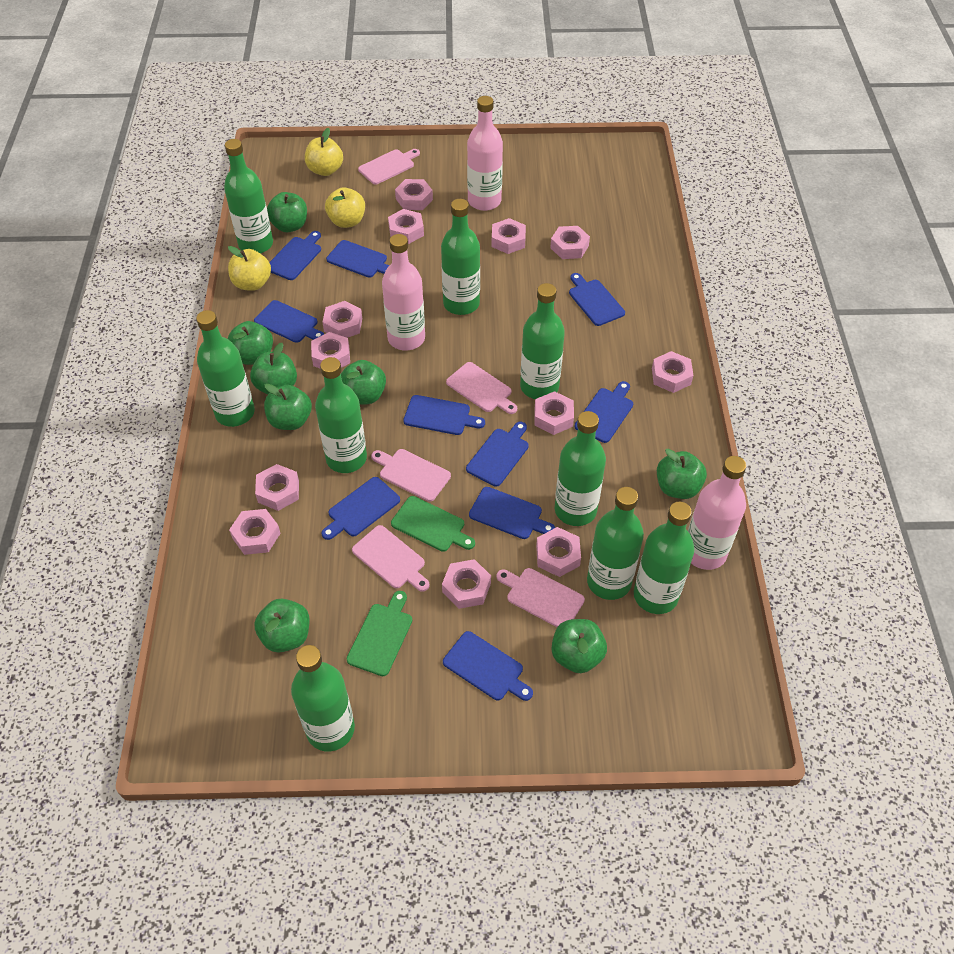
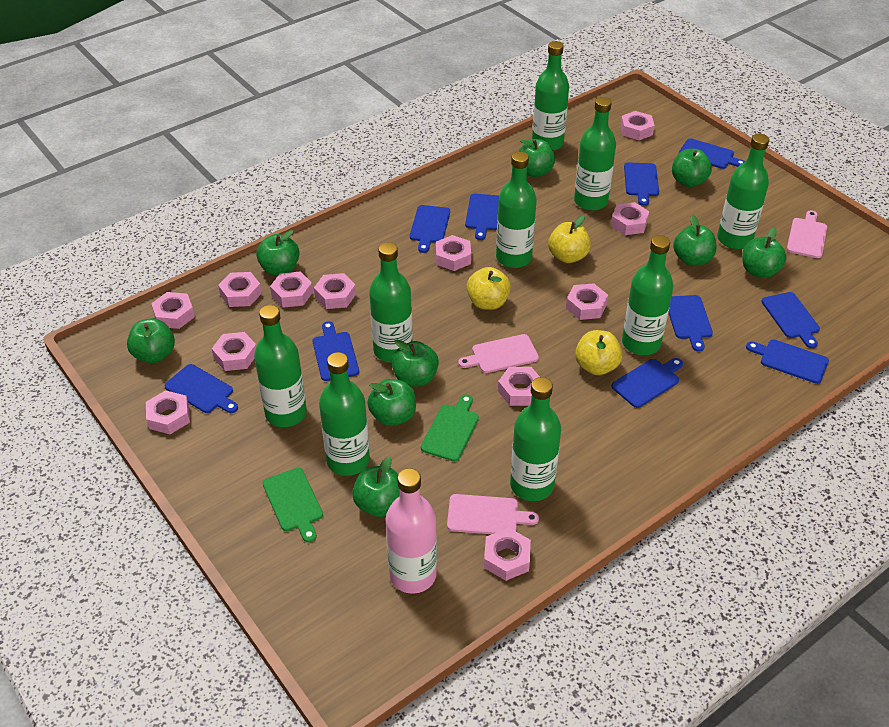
green apple: [228,321,273,365] [250,343,297,394] [254,599,310,653] [264,384,312,430] [267,192,307,232] [341,360,386,405] [552,619,607,673] [657,449,707,499] = 8 -> [127,318,175,363] [256,230,300,276] [352,456,400,517] [367,379,416,426] [391,340,439,387] [518,139,555,177] [672,149,712,187] [673,215,717,266] [742,228,786,278] = 9
pink bottle: [382,234,425,351] [467,96,503,211] [688,456,746,570] = 3 -> [385,468,437,594] = 1
pink cutting board: [352,525,430,592] [358,149,420,185] [371,449,451,502] [446,362,517,414] [496,568,585,627] = 5 -> [447,494,539,534] [458,334,539,373] [787,210,827,258] = 3

